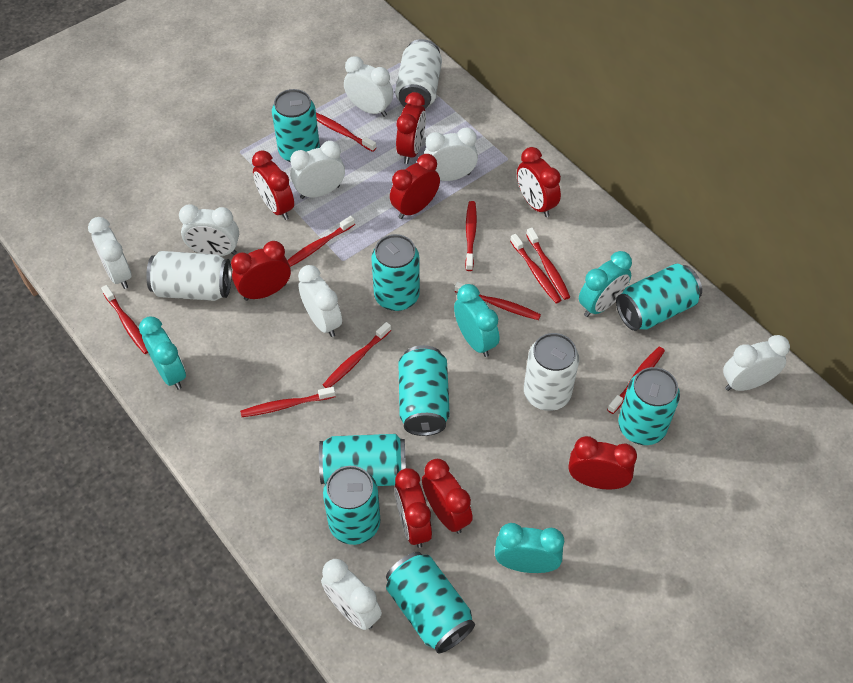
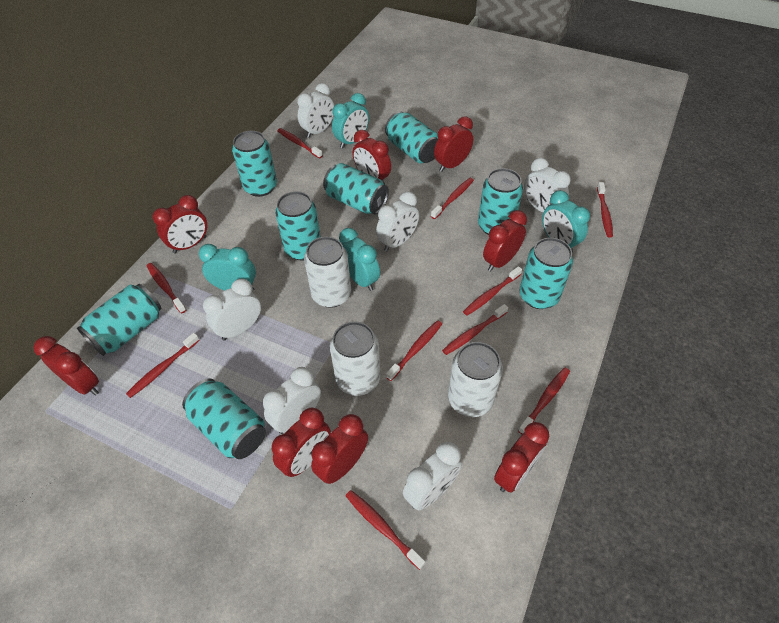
white clock: [88,217,132,289] [179,204,239,256] [290,141,345,199] [298,265,342,337] [321,559,382,630] [344,56,393,117] [424,127,478,181] [723,335,790,391] = 8 -> [203,279,261,341] [263,367,321,434] [297,83,334,138] [376,191,419,252] [403,442,462,510] [524,158,571,212] = 6

